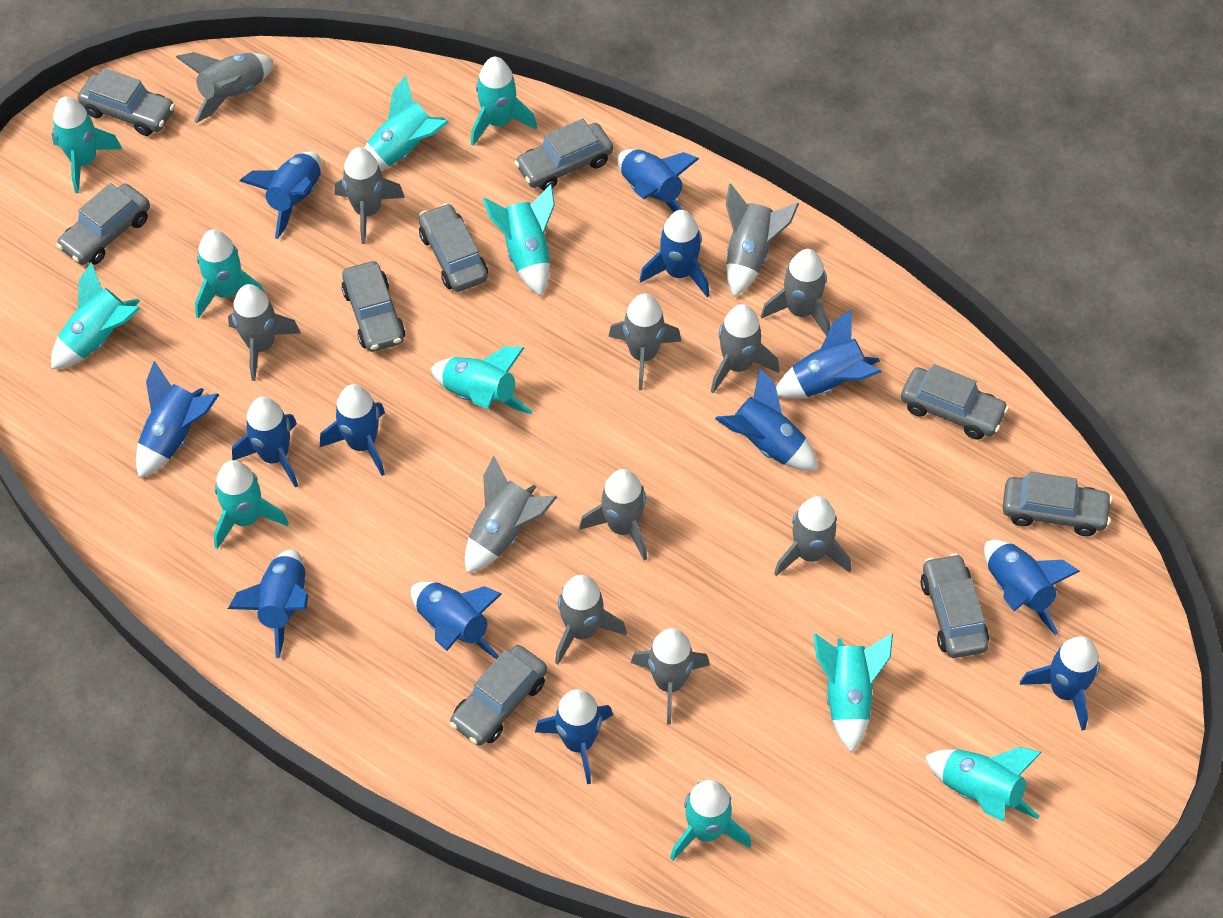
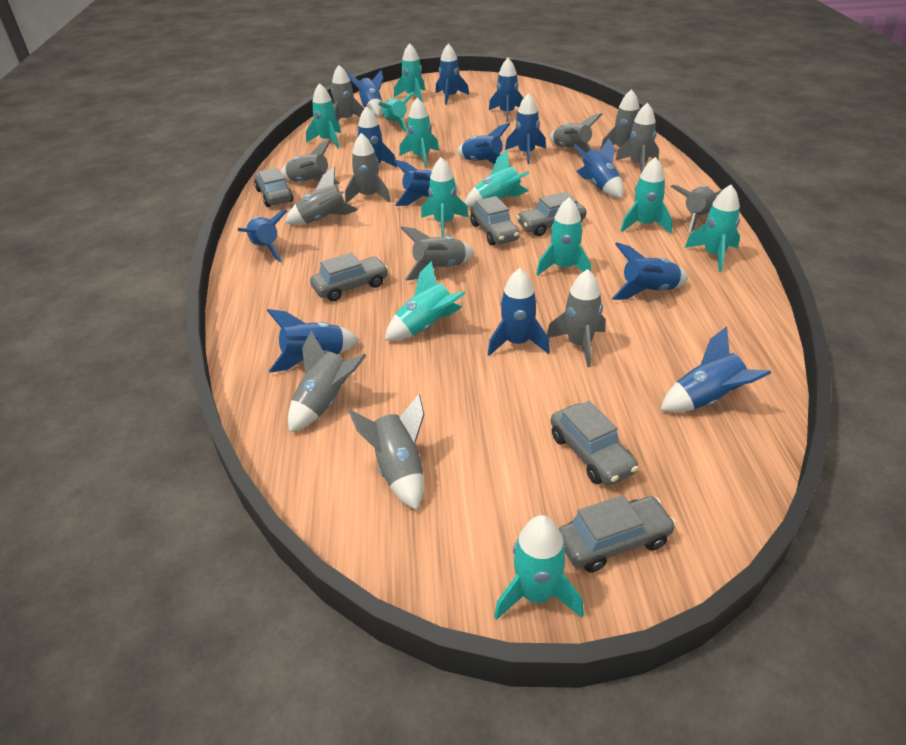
grey car: [56,183,150,265] [78,68,175,136] [341,261,405,352] [419,203,488,292] [449,645,547,746] [514,118,613,191] [901,364,1009,440] [921,553,989,658] [1003,471,1112,536] = 9 -> [254,167,293,207] [310,253,388,301] [470,196,520,246] [517,192,587,236] [550,401,639,485] [559,495,676,573] = 6

